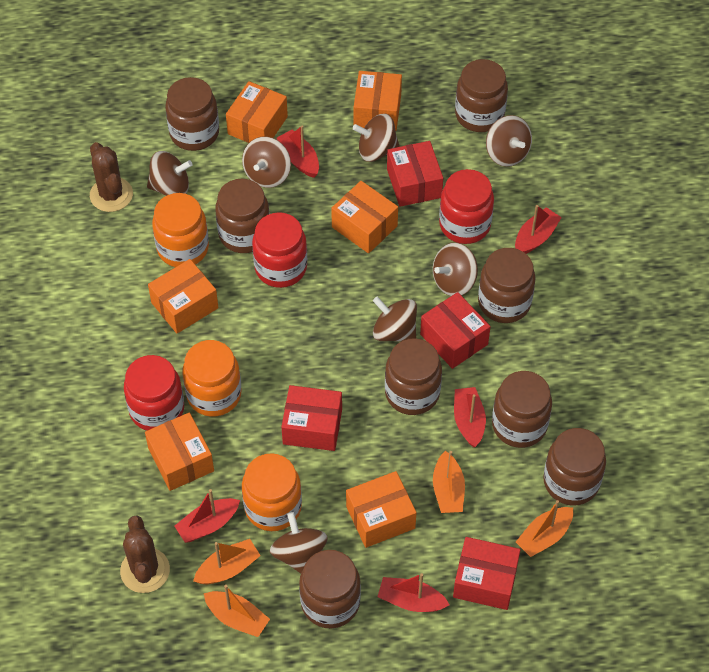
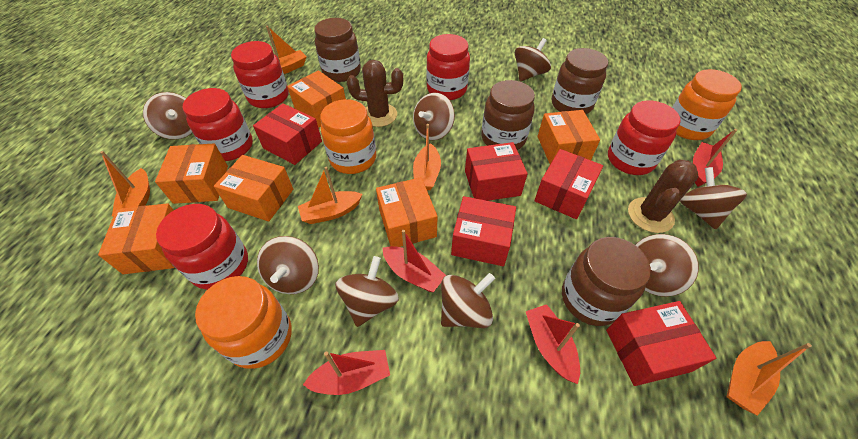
brown jar: [165,77,219,151] [215,179,270,253] [299,550,361,629] [385,338,442,415] [455,59,508,132] [478,248,536,323] [492,371,552,448] [543,428,606,506] = 8 -> [314,18,361,82] [481,80,535,150] [552,48,608,114] [562,237,651,326] = 4
brown spinning top: [147,151,193,196] [242,137,291,188] [270,512,328,573] [353,114,400,162] [373,297,417,342] [433,243,478,296] [486,115,532,167] = 7 -> [143,92,193,140] [257,236,319,294] [335,256,399,327] [413,93,455,140] [441,273,495,328] [515,38,551,81] [636,234,699,297] [680,167,747,230] = 8
orange boat: [193,539,261,584] [204,585,270,637] [433,451,465,513] [516,500,573,557] = 4 -> [100,151,150,217] [266,26,307,74] [298,167,363,224] [413,124,441,190] [726,341,812,416] = 5
red boat: [174,489,240,543] [277,126,319,178] [377,573,450,612] [454,387,486,448] [515,205,562,254] = 5 -> [303,350,390,395] [382,230,446,292] [526,304,580,384] [693,129,737,187] = 4
red box: [281,385,342,451] [387,141,443,207] [420,292,491,369] [453,537,520,610] = 4 -> [253,103,322,165] [451,196,516,266] [465,142,528,201] [535,149,603,219] [606,301,716,386] = 5
red jar: [124,355,184,431] [252,212,307,288] [439,169,494,244] = 3 -> [156,204,248,290] [183,88,253,161] [231,41,289,108] [426,34,470,100] [608,100,681,175] = 5

